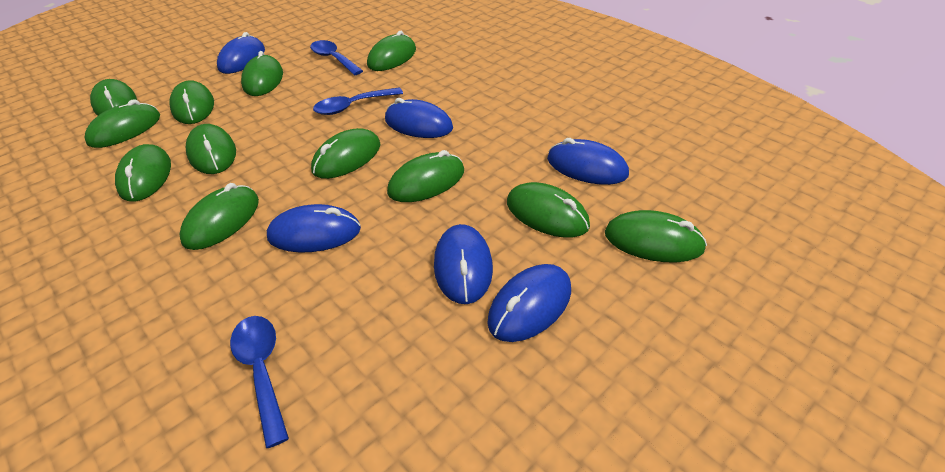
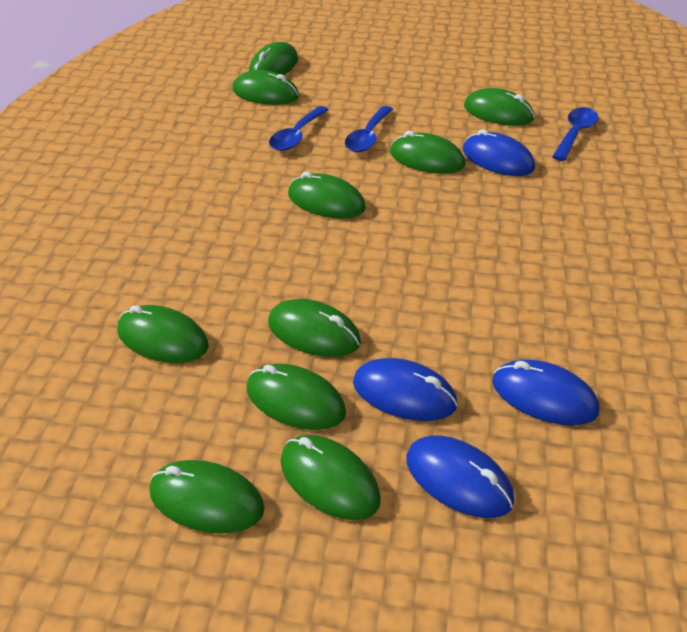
blue mouse: [217,32,265,74] [267,204,361,253] [385,98,453,138] [434,224,493,304] [487,264,571,342] [547,138,629,185] = 6 -> [353,358,458,421] [406,435,514,518] [463,129,535,176] [492,360,599,426] = 4
green mouse: [84,99,160,148] [90,79,137,116] [115,144,171,202] [170,80,214,124] [179,183,259,250] [186,124,236,174] [241,51,283,96] [311,128,380,179] [367,31,416,71] [387,150,464,202] [507,182,590,238] [605,210,707,262] = 12 -> [118,305,209,363] [149,460,265,534] [232,70,299,105] [247,364,346,430] [249,42,298,75] [268,299,361,357] [281,435,381,520] [288,172,366,219] [390,131,465,174] [464,88,534,126] = 10

